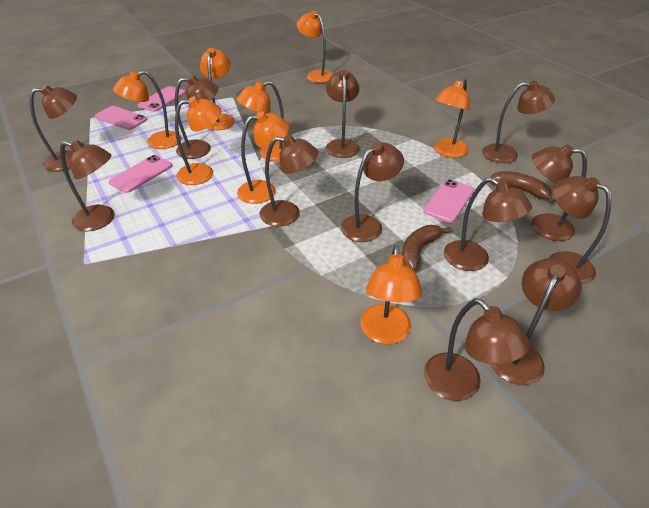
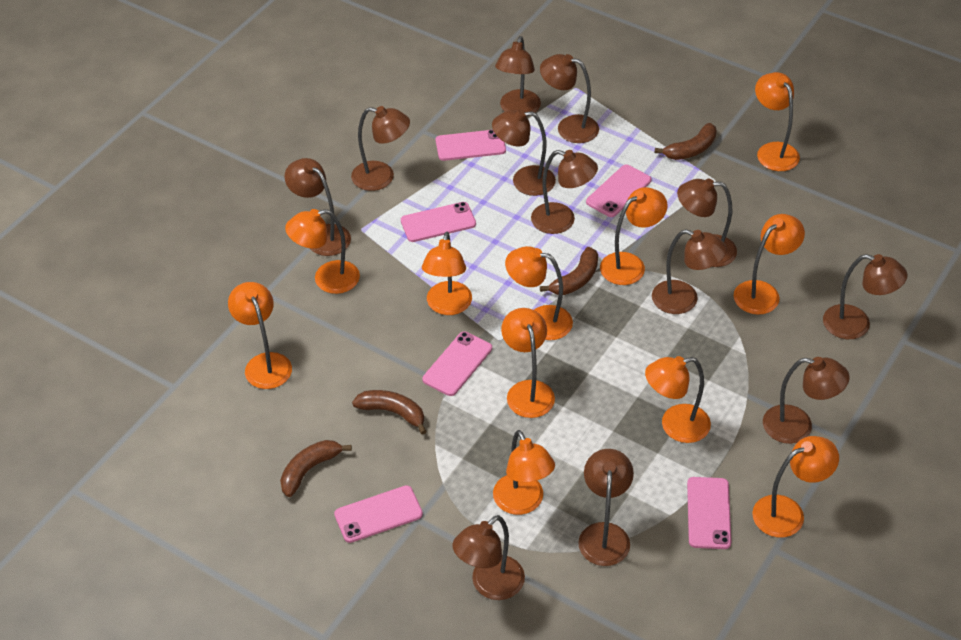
brown banana: [402,225,451,271] [490,171,556,204] = 2 -> [280,440,352,497] [352,390,427,435] [540,247,598,295] [654,123,717,160] = 4
orange lamp: [113,70,181,149] [175,96,222,185] [200,48,235,130] [237,81,284,161] [237,111,289,204] [297,11,333,83] [360,245,422,344] [434,78,470,158] = 8 -> [228,282,292,389] [285,209,360,294] [422,232,472,315] [493,430,555,515] [501,308,555,418] [505,246,573,340] [600,187,668,285] [645,356,711,443] [734,214,805,315] [752,436,839,537] [755,72,800,171] = 11
pink phone: [95,106,148,130] [109,155,172,193] [138,86,186,112] [423,179,475,223] = 4 -> [334,485,423,543] [401,202,476,242] [422,331,492,396] [436,130,506,161] [586,164,651,217] [687,477,731,549] = 6

